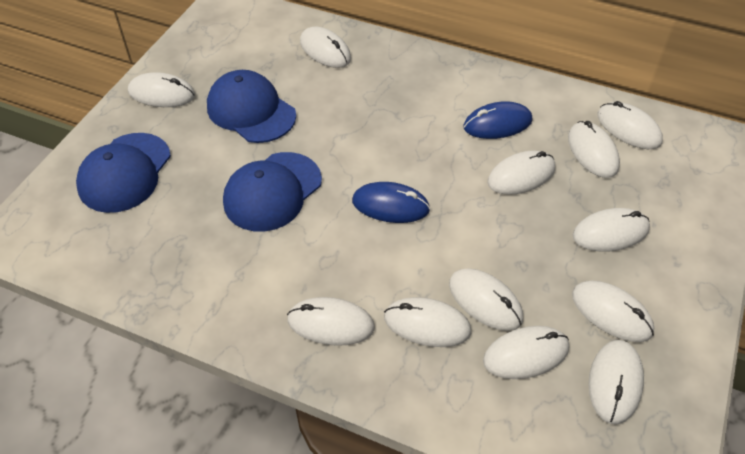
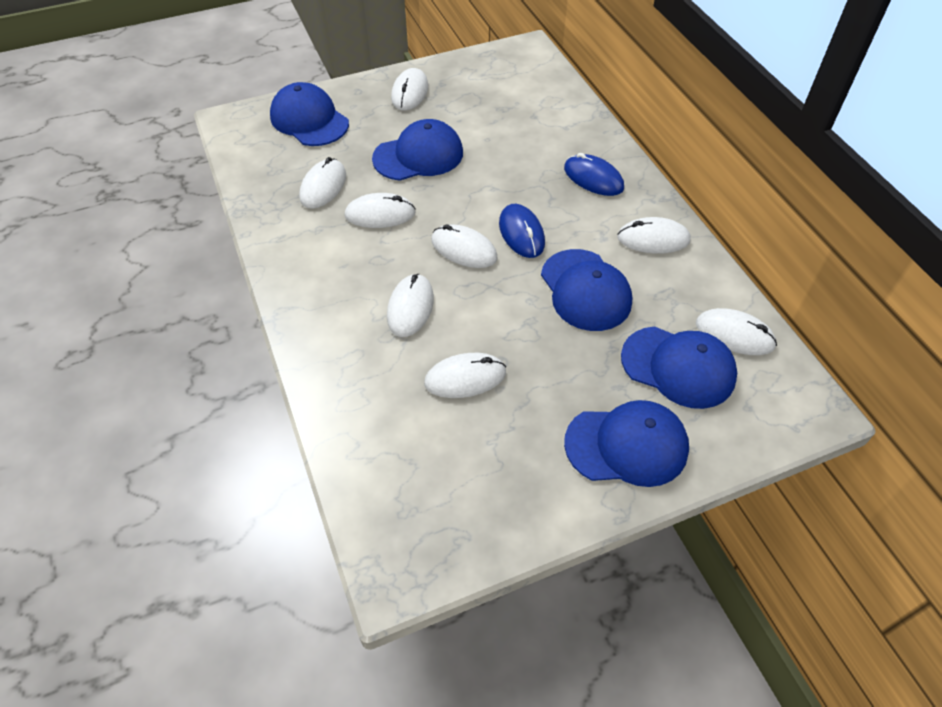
blue cap: [76,133,171,213] [207,70,296,143] [223,152,322,232] = 3 -> [270,82,349,146] [372,119,463,181] [541,249,632,331] [564,400,689,487] [621,327,737,409] = 5
white mouse: [128,72,195,107] [287,297,375,346] [300,27,351,68] [384,297,471,347] [449,268,523,331] [483,326,569,379] [487,151,555,195] [568,121,620,178] [572,281,654,342] [573,208,650,252] [588,340,644,424] [597,101,663,149] = 12 -> [299,157,346,209] [345,193,416,228] [387,274,434,337] [391,68,428,110] [424,353,506,398] [431,224,498,268] [617,217,691,254] [696,308,777,355] = 8

